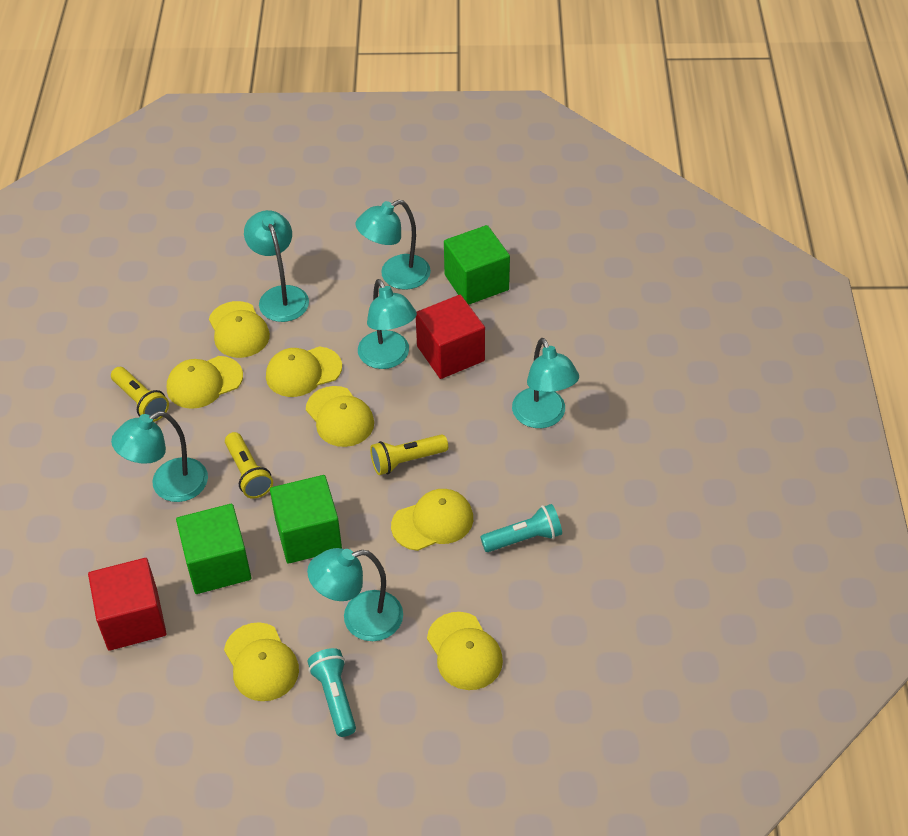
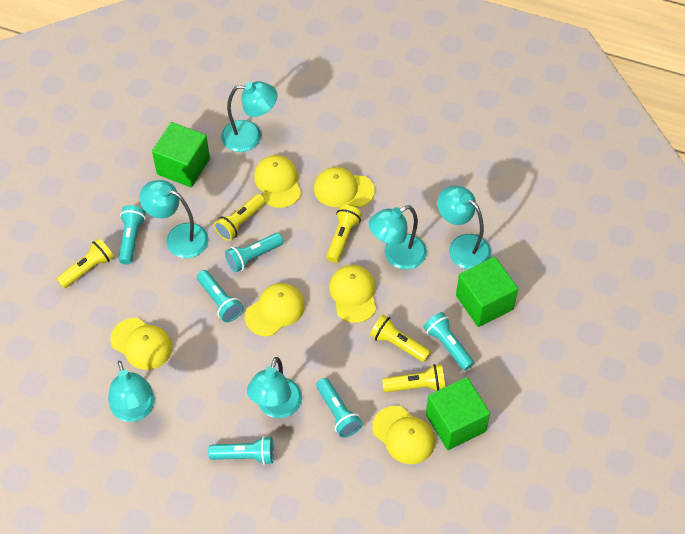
red cube: [88,558,167,651] [416,295,485,379] = 2 -> none = 0
turquoise flashlight: [308,648,356,737] [480,504,562,552] = 2 -> [118,205,146,265] [197,270,243,322] [208,436,274,465] [225,233,284,273] [316,378,362,437] [423,312,474,371] = 6
yellow cap: [167,356,243,409] [209,301,270,358] [224,622,299,701] [266,346,342,397] [306,386,374,447] [391,489,473,551] [427,612,503,690] = 7 -> [111,318,172,370] [245,283,305,337] [254,155,301,208] [314,167,375,208] [329,265,376,323] [372,406,435,464] = 6
yellow flashlight: [111,367,169,422] [225,432,273,499] [370,434,448,475] = 3 -> [57,238,114,288] [214,194,266,241] [326,205,362,263] [370,315,431,362] [382,364,445,392] = 5

